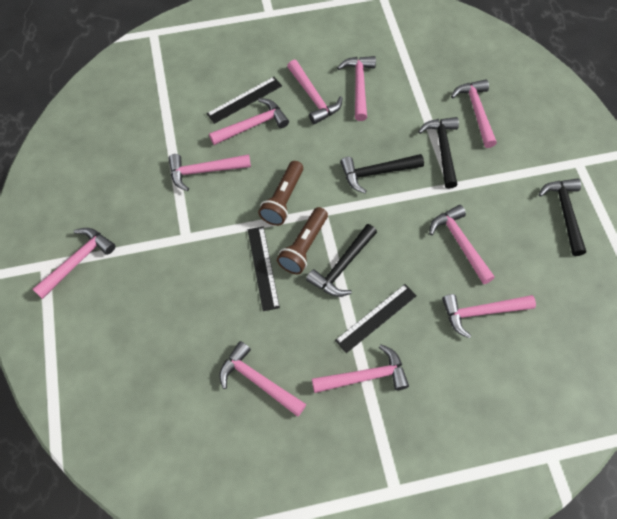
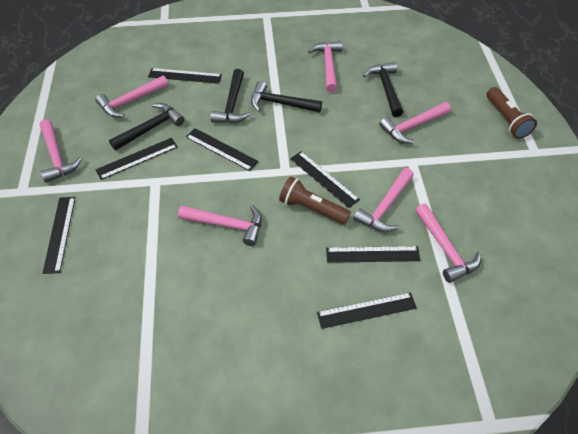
black ruler: [206,77,282,124] [248,227,280,311] [335,284,417,353] = 3 -> [42,197,76,274] [96,138,178,180] [148,68,222,84] [186,128,259,171] [290,151,360,208] [317,292,417,329] [326,246,421,263] = 7
pink hammer: [32,228,115,299] [168,154,251,191] [209,98,289,145] [219,341,306,417] [287,60,343,124] [312,345,409,393] [337,56,376,121] [429,205,495,284] [442,294,536,339] [451,79,497,148] = 10 -> [40,119,82,183] [95,76,169,118] [178,205,262,246] [308,41,342,92] [353,168,414,232] [379,102,451,144] [415,204,481,283] = 7

